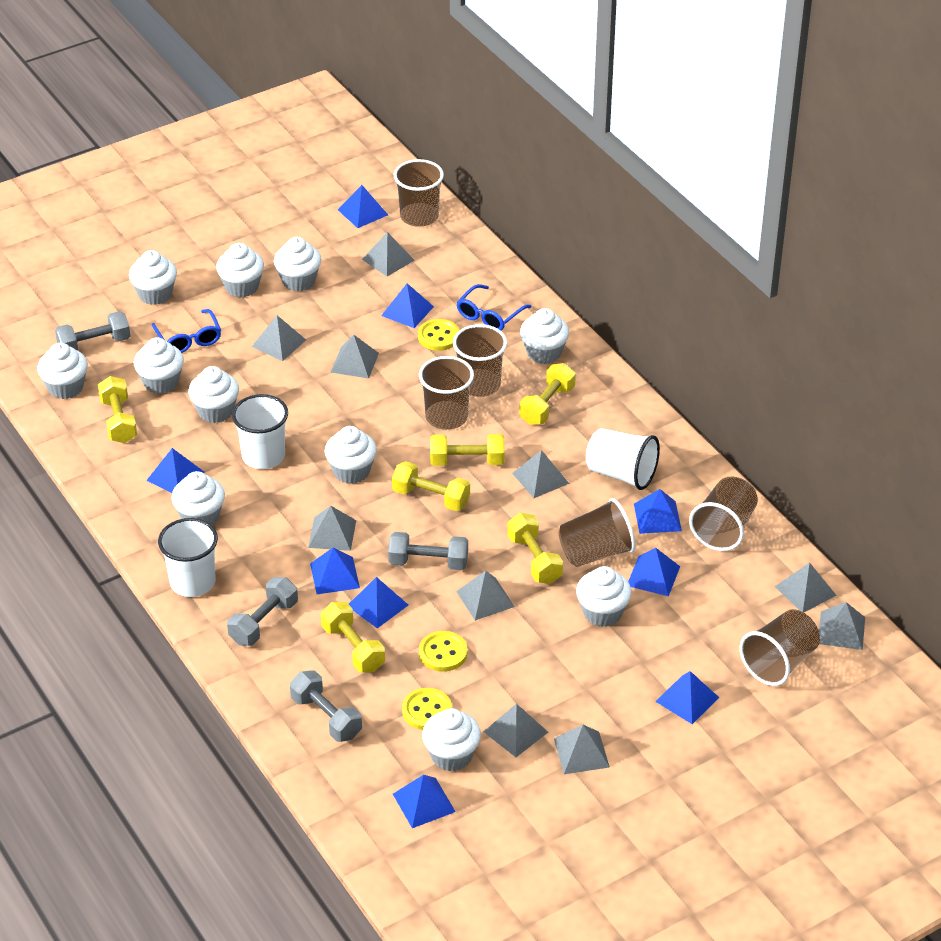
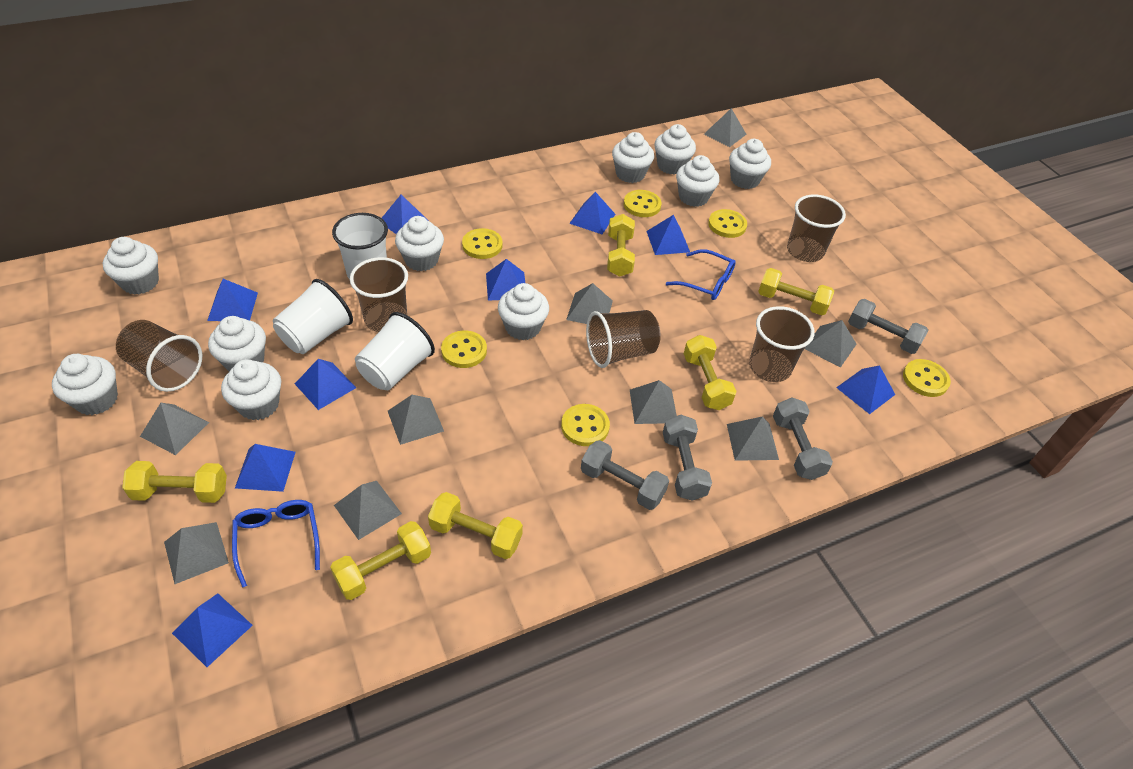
brown cup: [394,159,444,227] [419,356,474,430] [453,324,507,397] [559,498,636,567] [689,477,758,551] [740,609,820,686] = 6 -> [116,320,202,392] [350,257,408,332] [586,310,661,368] [749,306,815,382] [787,194,846,262] = 5
grey pyramid: [252,315,306,361] [308,506,356,551] [331,334,379,379] [362,232,415,276] [456,571,515,621] [483,704,548,757] [512,450,569,498] [554,725,610,774] [775,563,836,612] [819,602,865,650] = 10 -> [140,403,209,455] [164,522,229,584] [334,481,402,540] [388,395,444,445] [566,283,613,324] [630,380,677,424] [704,108,747,147] [727,416,779,461] [805,320,857,368] = 9
white cupcake: [37,343,88,399] [129,250,177,305] [134,337,184,394] [172,471,225,526] [188,366,239,423] [216,243,264,297] [274,237,321,291] [325,426,377,484] [422,708,481,771] [520,308,569,364] [576,566,632,627] = 11 -> [52,354,118,415] [103,237,159,295] [208,316,266,371] [221,359,281,420] [395,216,444,271] [498,283,549,340] [612,132,654,183] [654,124,696,174] [676,155,719,207] [729,139,771,189] = 10
yellow button: [402,688,452,730] [418,319,460,351] [419,631,468,672] = 3 -> [441,330,487,368] [462,228,503,259] [561,404,610,446] [624,190,662,217] [708,209,747,238] [903,359,951,397] = 6

